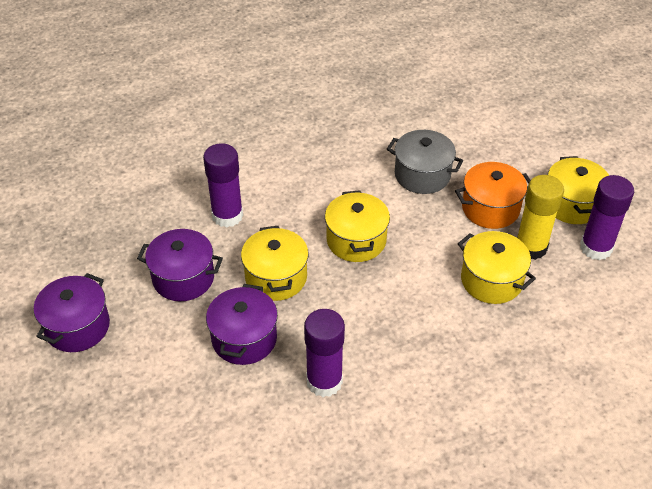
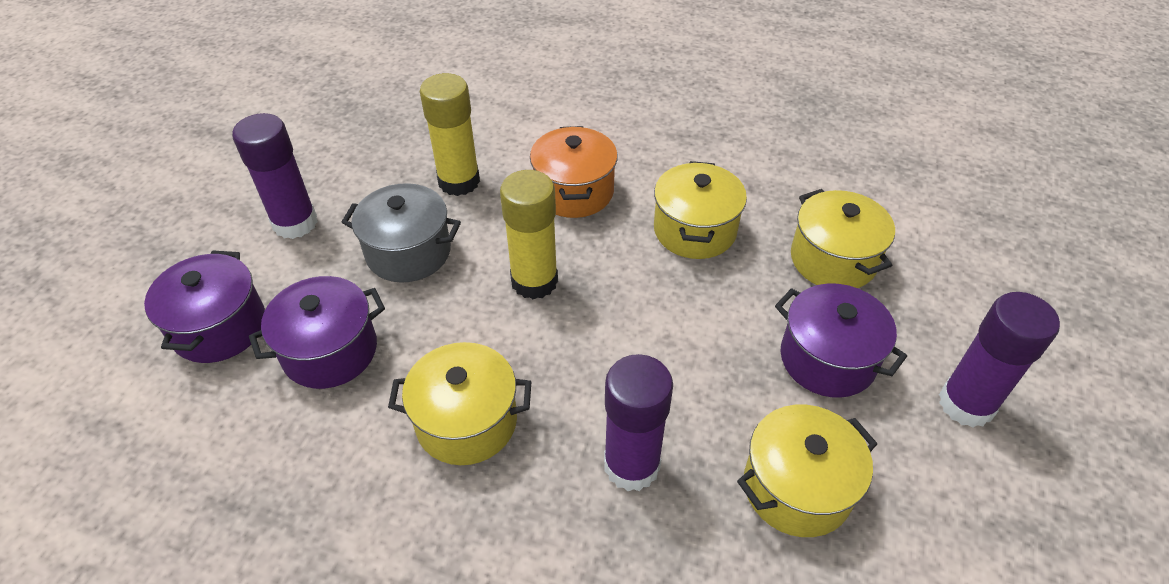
yellow glue stick: [517,175,564,260] = 1 -> [420,73,480,196] [500,170,558,300] = 2

